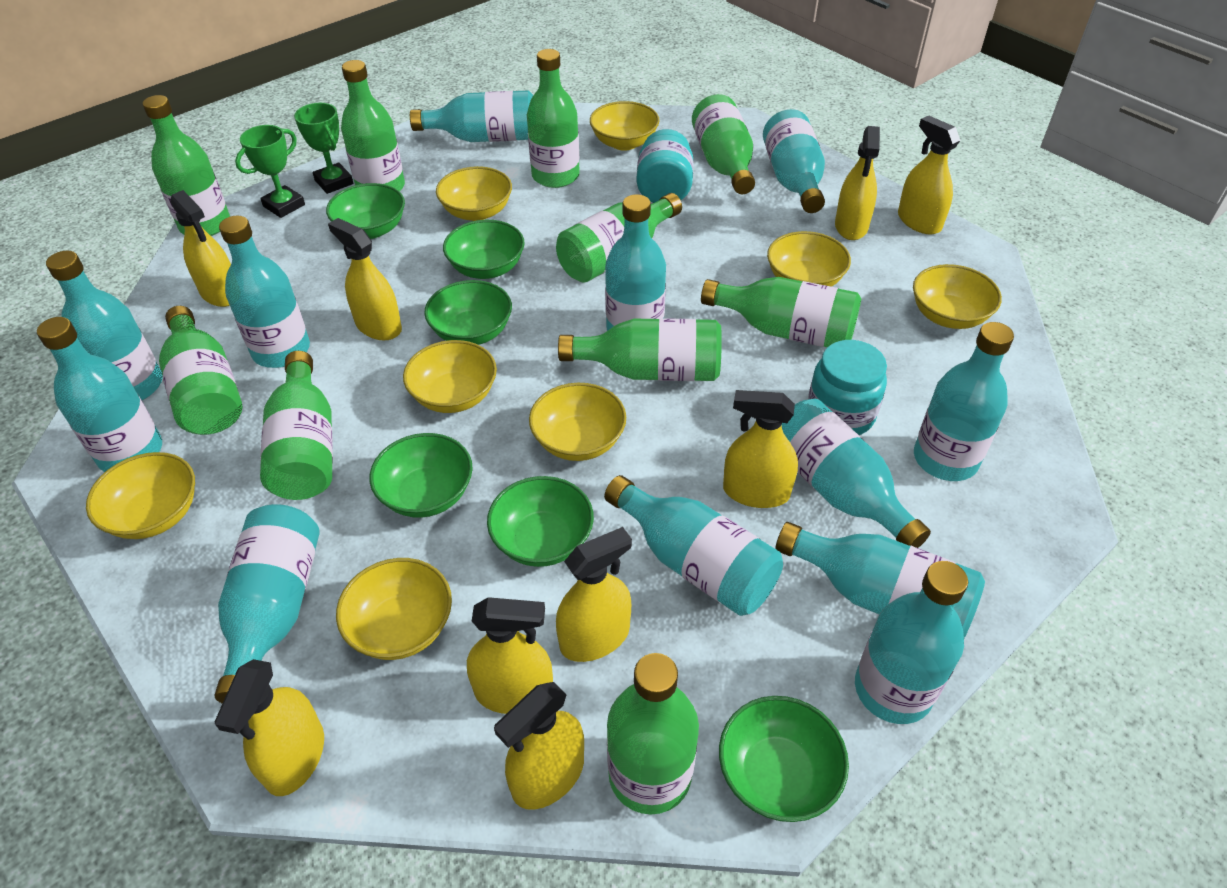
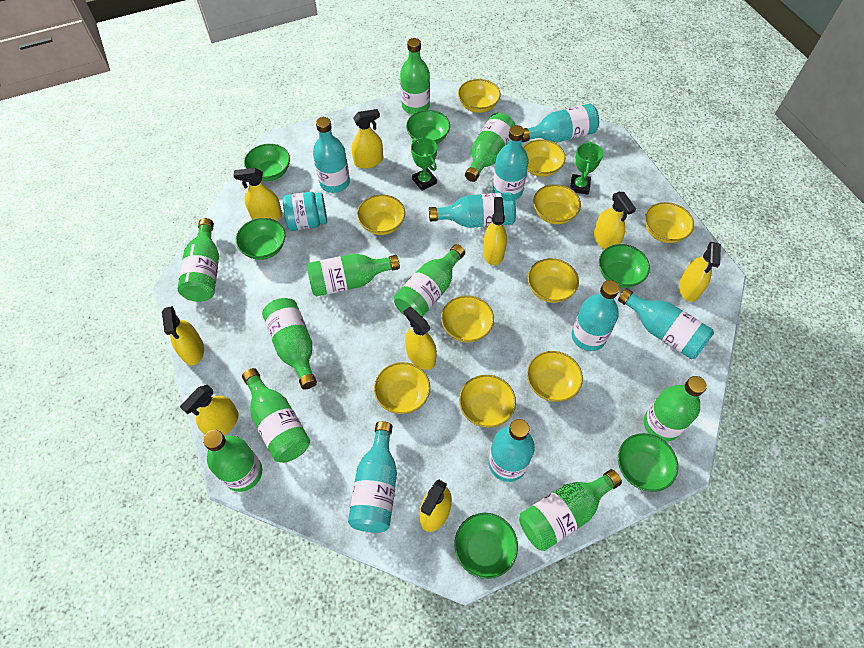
turquoise bottle: [37,317,162,472] [46,251,163,400] [215,504,320,704] [219,216,310,368] [410,90,533,142] [604,475,783,616] [605,194,666,331] [763,109,825,213] [776,522,985,638] [782,399,931,548] [855,561,968,724] [914,322,1014,481] = 12 -> [313,117,350,193] [348,421,397,533] [429,192,516,228] [489,419,535,482] [493,125,529,200] [522,103,599,142] [572,280,619,351] [618,288,714,359] = 8
turquoise jar: [637,129,693,203] [808,340,887,435] = 2 -> [283,192,327,231] = 1
yellow bowl: [86,452,195,539] [336,558,452,660] [403,340,497,413] [436,166,512,221] [529,383,626,461] [590,101,659,151] [767,231,851,287] [913,264,1002,329] = 8 -> [357,195,405,235] [374,362,430,414] [441,295,494,343] [458,79,500,113] [459,375,516,428] [523,139,566,177] [527,351,583,402] [528,258,579,303] [533,184,581,224] [645,202,694,243] = 10

